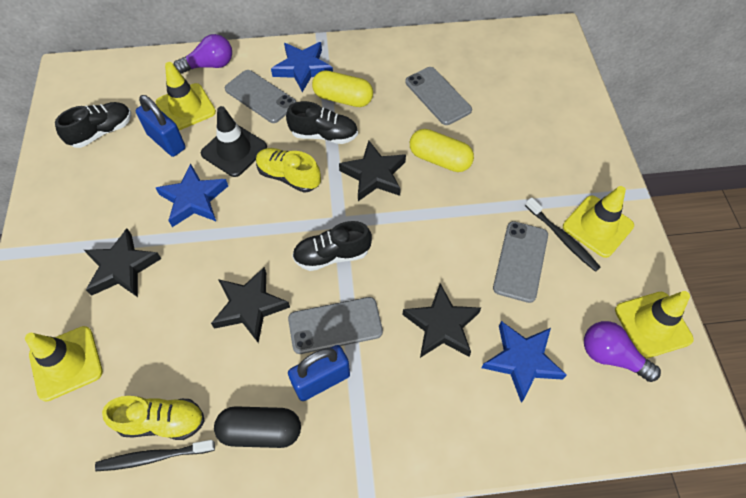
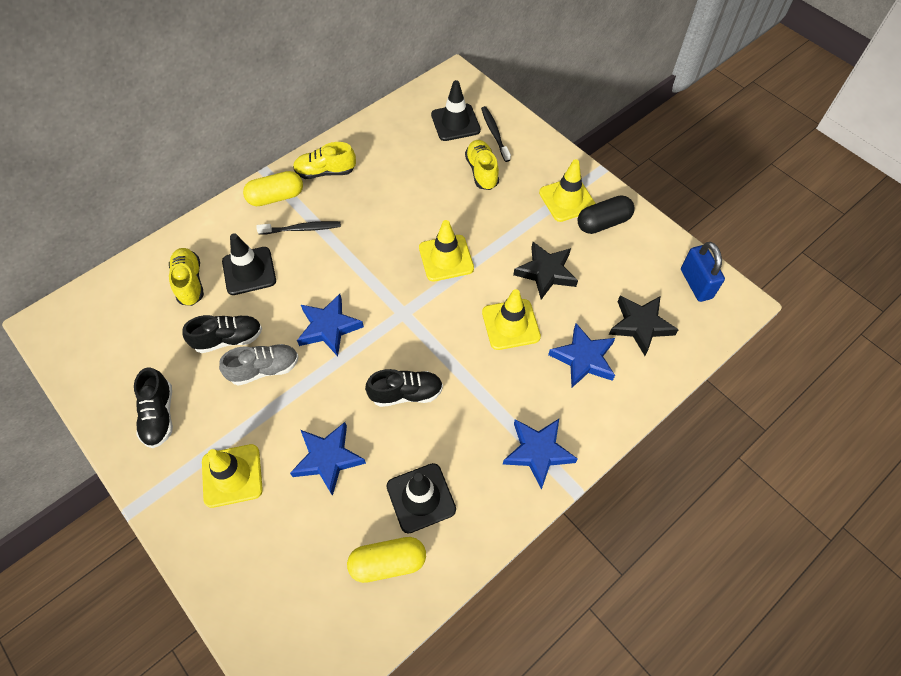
black star: [84,228,161,297] [211,267,290,343] [339,140,406,201] [402,283,481,358] = 4 -> [513,242,578,300] [609,296,679,356] = 2
black traffic cone: [201,106,267,177] = 1 -> [222,233,276,295] [386,463,456,534] [431,80,481,141] = 3
blue padlock: [136,95,186,157] [288,345,350,401] = 2 -> [681,242,725,302] = 1
blue star: [156,163,228,227] [271,42,333,92] [482,321,567,403] = 3 -> [290,422,366,496] [297,294,364,357] [503,419,578,490] [548,323,615,387] = 4
grey phone: [225,70,296,123] [288,297,383,354] [405,67,472,125] [493,221,548,303] = 4 -> none = 0
grey shoe: none = 0 -> [219,344,299,386] = 1
purple light bulb: [174,34,232,74] [584,321,661,382] = 2 -> none = 0
yellow shoe: [102,396,205,440] [256,148,321,193] = 2 -> [169,248,204,306] [293,142,356,179] [465,140,499,190] = 3

